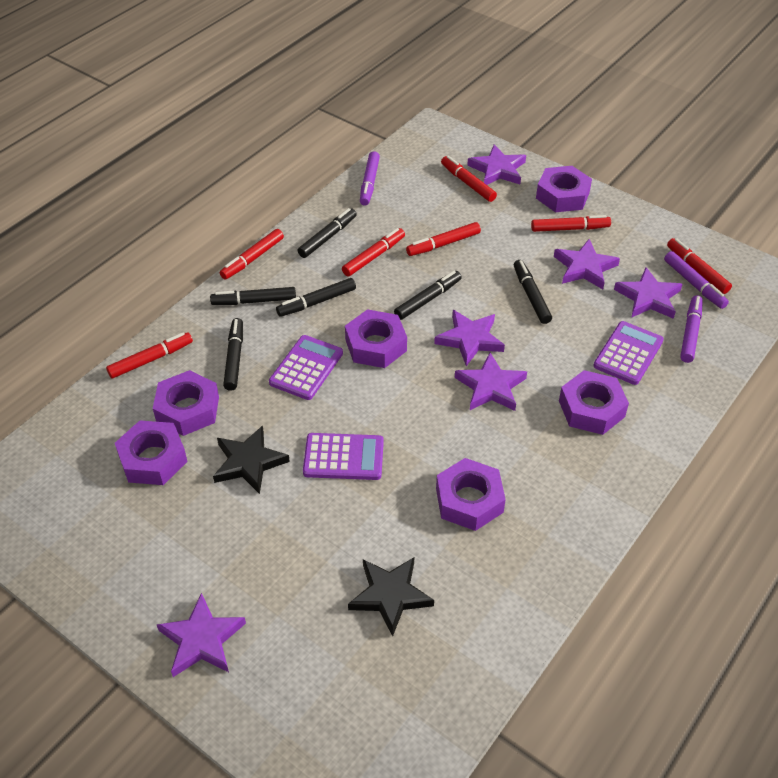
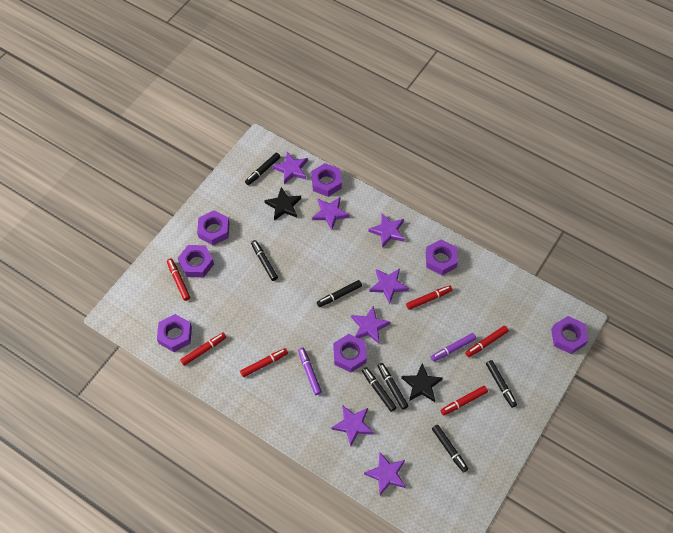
black marker: [210,287,296,305] [223,318,243,391] [276,278,356,317] [298,208,357,258] [394,271,462,320] [514,260,552,324] = 6 -> [245,153,280,185] [251,240,278,281] [317,280,362,307] [362,367,397,412] [378,363,408,410] [432,425,468,473] [486,360,517,408] = 7
purple calculator: [269,335,343,400] [303,433,384,480] [593,321,664,385] = 3 -> none = 0
purple marker: [360,151,380,206] [664,251,729,309] [680,295,703,363] = 3 -> [298,347,322,395] [431,333,476,362] = 2
purple nut: [115,420,188,485] [153,370,219,436] [345,309,407,368] [436,458,506,531] [536,166,592,212] [559,370,629,435] = 6 -> [157,314,192,352] [178,245,214,277] [197,210,229,245] [311,163,342,197] [333,334,367,372] [426,239,458,275] [551,316,588,354] = 7
purple star: [157,593,246,677] [434,310,505,366] [455,353,527,411] [467,144,526,185] [554,239,620,289] [614,267,683,319] = 6 -> [272,152,308,184] [312,197,349,230] [331,405,374,446] [351,306,391,344] [364,452,406,495] [368,213,405,248] [369,268,409,304] = 7
red marker: [106,332,193,379] [220,229,284,280] [342,228,405,276] [406,222,481,256] [441,156,497,202] [531,215,611,232] [667,238,732,294] = 7 -> [167,258,190,301] [180,333,226,366] [240,348,288,377] [406,285,452,310] [440,386,488,416] [465,326,509,357] = 6

